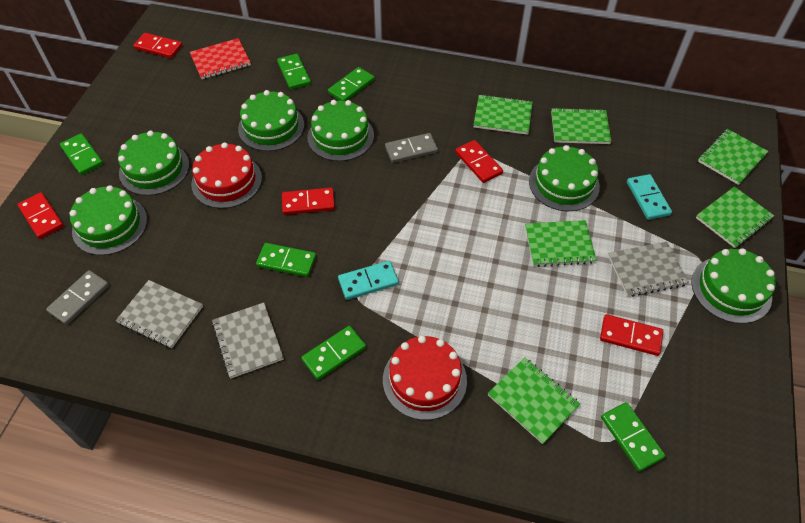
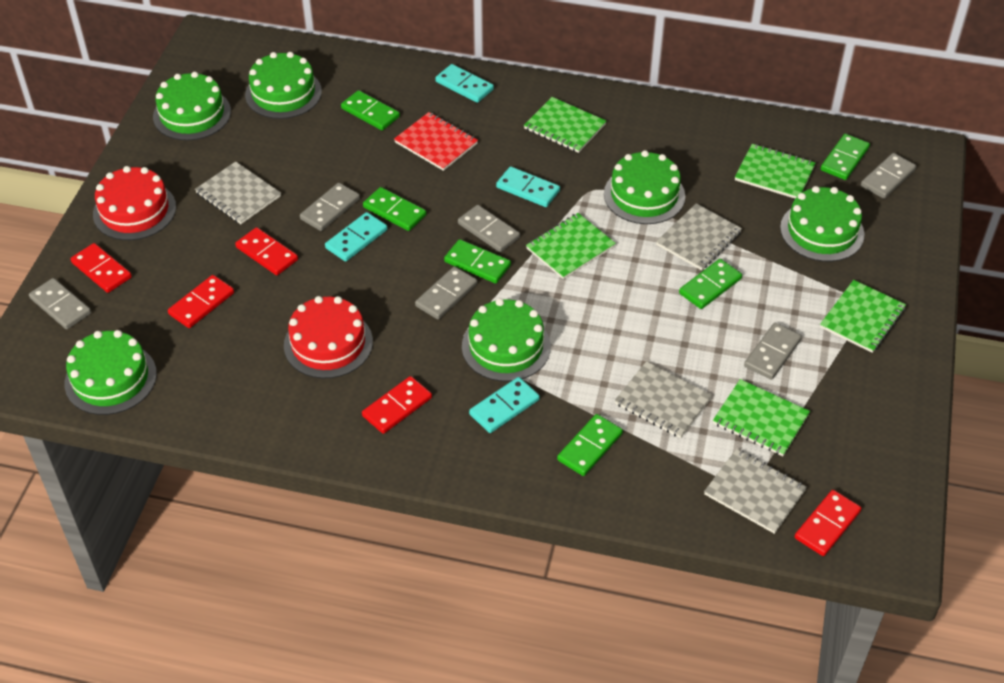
green notebook: [474,94,533,135] [488,357,580,444] [525,220,597,267] [551,108,612,144] [696,186,774,248] [698,129,768,185] = 6 -> [524,97,606,153] [526,213,616,279] [713,379,810,456] [735,144,816,198] [820,280,906,353] = 5
grey domino: [46,270,109,325] [385,133,438,163] = 2 -> [29,278,91,329] [300,183,360,231] [415,266,477,320] [458,205,520,252] [744,323,802,380] [861,153,917,199] = 6
grey notebook: [116,280,203,348] [212,302,284,378] [608,242,689,297] = 3 -> [195,162,281,224] [615,361,712,438] [656,203,742,270] [704,449,807,534] = 4
turquoise domino: [338,261,399,300] [627,174,672,220] = 2 -> [325,212,387,262] [435,64,494,103] [469,377,540,433] [496,166,560,207] = 4

